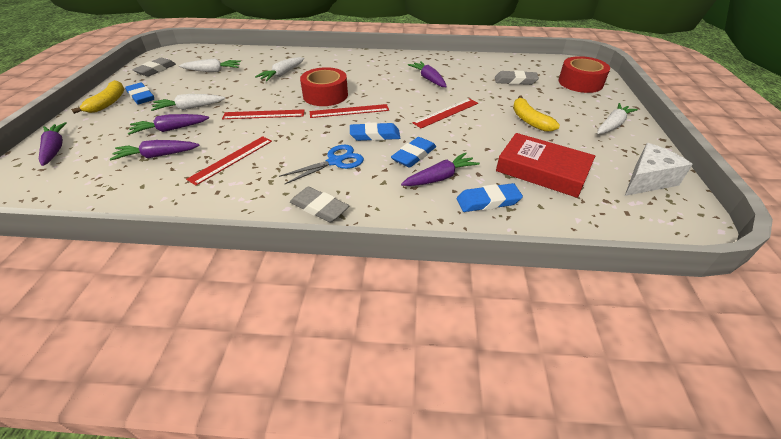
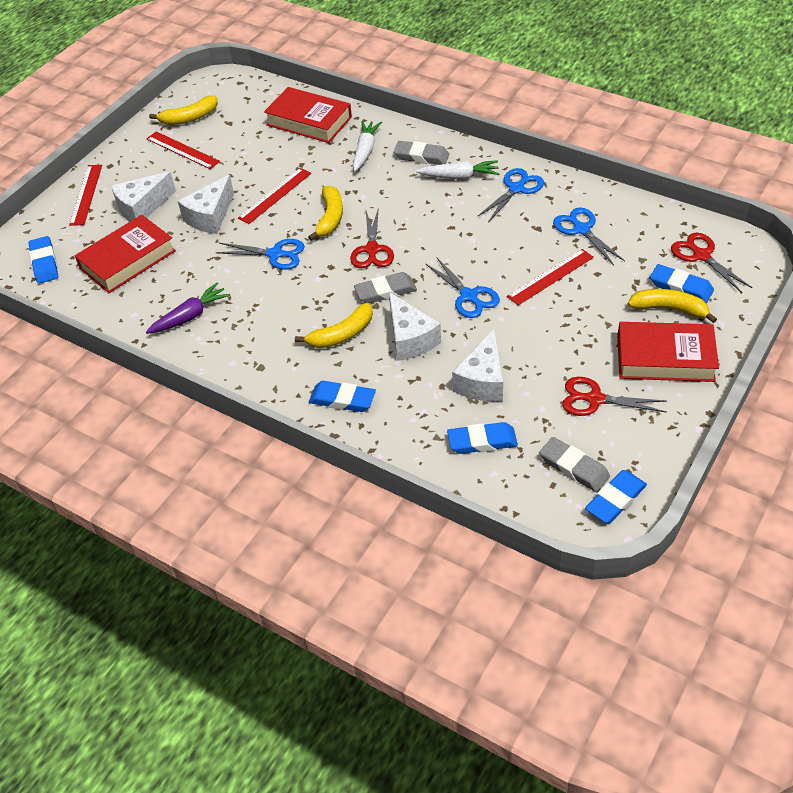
blue eraser: [125,83,154,104] [350,122,400,141] [391,137,436,168] [457,183,523,212] = 4 -> [28,236,58,284] [309,381,376,412] [447,422,518,454] [585,470,647,523] [650,264,714,303] = 5
blue scissors: [279,145,364,184] = 1 -> [215,239,305,270] [426,257,500,318] [477,168,544,222] [553,207,625,265] = 4
purple carrot: [39,122,67,166] [110,140,199,160] [128,114,209,135] [401,152,480,186] [408,61,447,87] = 5 -> [146,282,230,334] = 1
red book: [496,133,595,198] = 1 -> [75,215,176,293] [264,87,352,143] [617,322,719,382] = 3
red scissors: none = 0 -> [350,207,394,268] [562,377,667,416] [671,233,753,293] = 3
red tape: [300,67,348,106] [559,56,610,93] = 2 -> none = 0
white carrot: [151,94,225,111] [179,58,241,72] [255,57,304,81] [597,103,638,134] = 4 -> [353,120,382,171] [416,160,499,179] = 2
white cheese: [625,143,693,196] = 1 -> [111,171,176,221] [178,175,234,234] [389,292,441,361] [452,328,503,401] = 4
yellow banana: [71,80,124,114] [513,95,560,132] = 2 -> [149,96,218,125] [295,303,373,348] [308,186,343,241] [628,289,717,323] = 4

